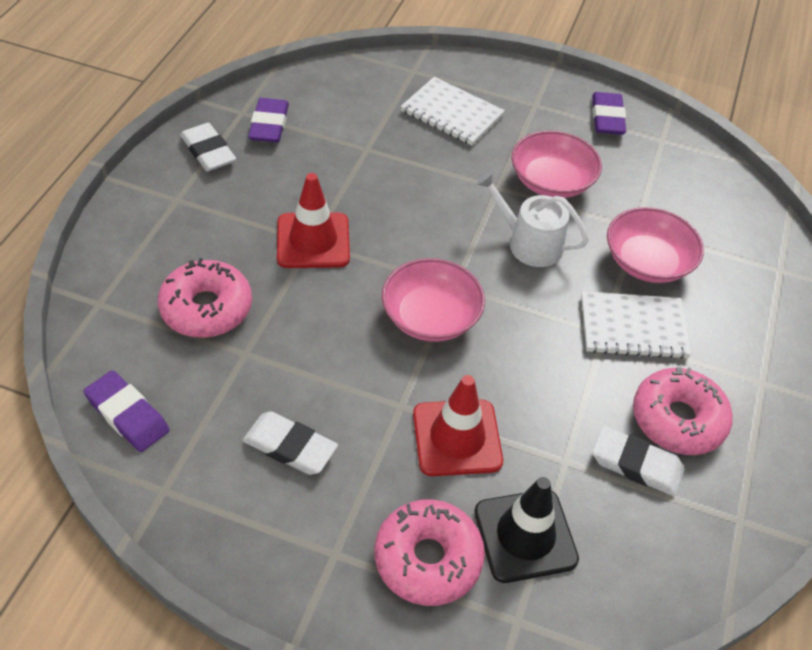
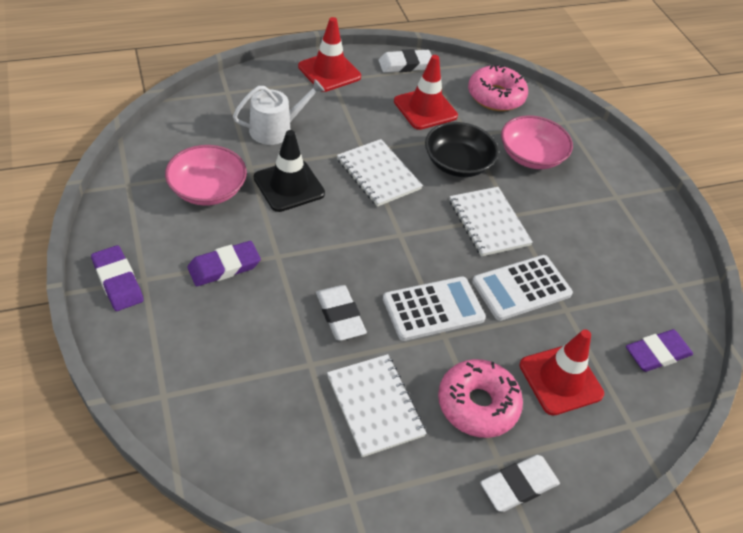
black bowl: none = 0 -> [425,122,499,177] = 1
pink bowl: [382,258,485,342] [512,131,602,198] [607,207,704,283] = 3 -> [165,145,247,206] [501,116,573,169] = 2
pink donut: [158,258,252,338] [375,499,485,606] [633,367,733,455] = 3 -> [438,359,523,438] [468,64,528,111] = 2
red traffic cone: [277,173,350,268] [413,375,503,476] = 2 -> [298,17,361,92] [394,55,458,130] [519,330,604,415] = 3
white calculator: none = 0 -> [383,276,486,341] [472,255,573,321] = 2
white notebook: [401,77,505,146] [581,291,691,359] = 2 -> [327,354,427,457] [337,139,423,207] [450,187,533,257] = 3

